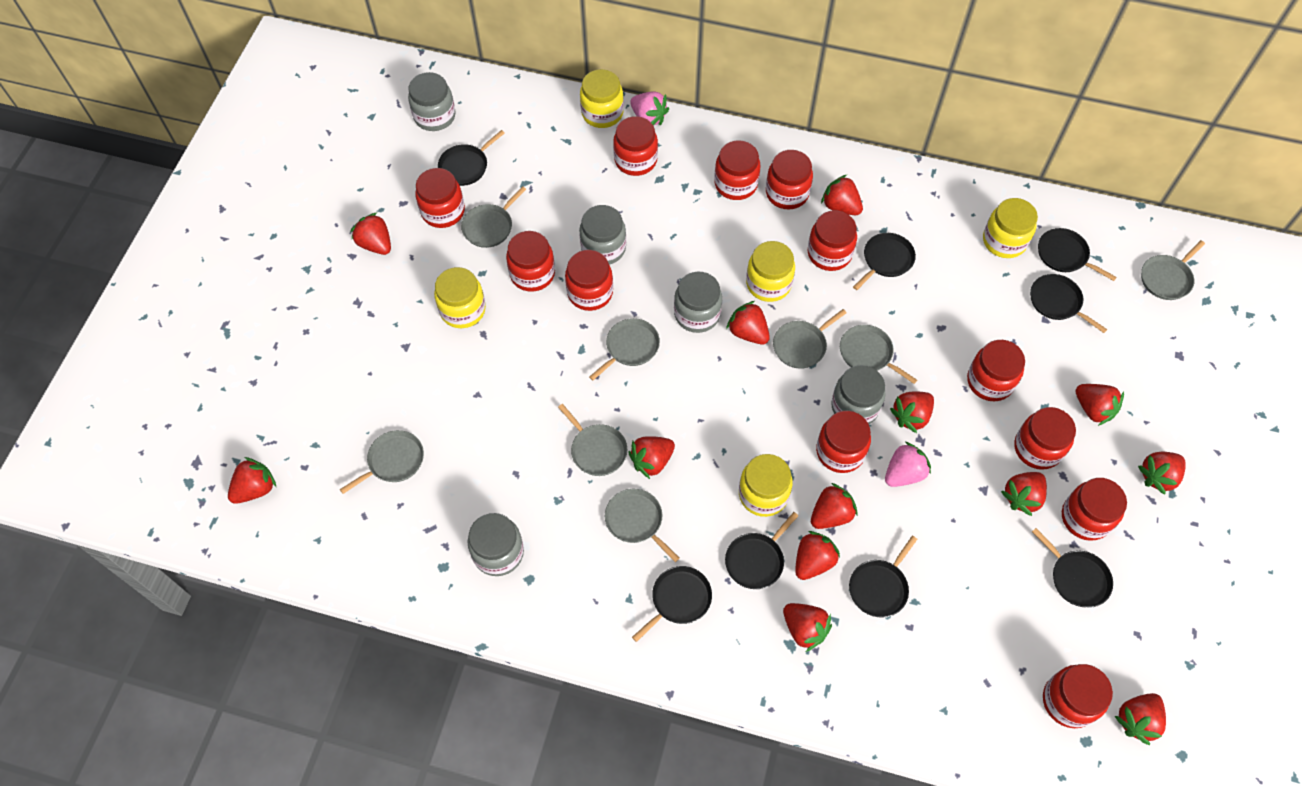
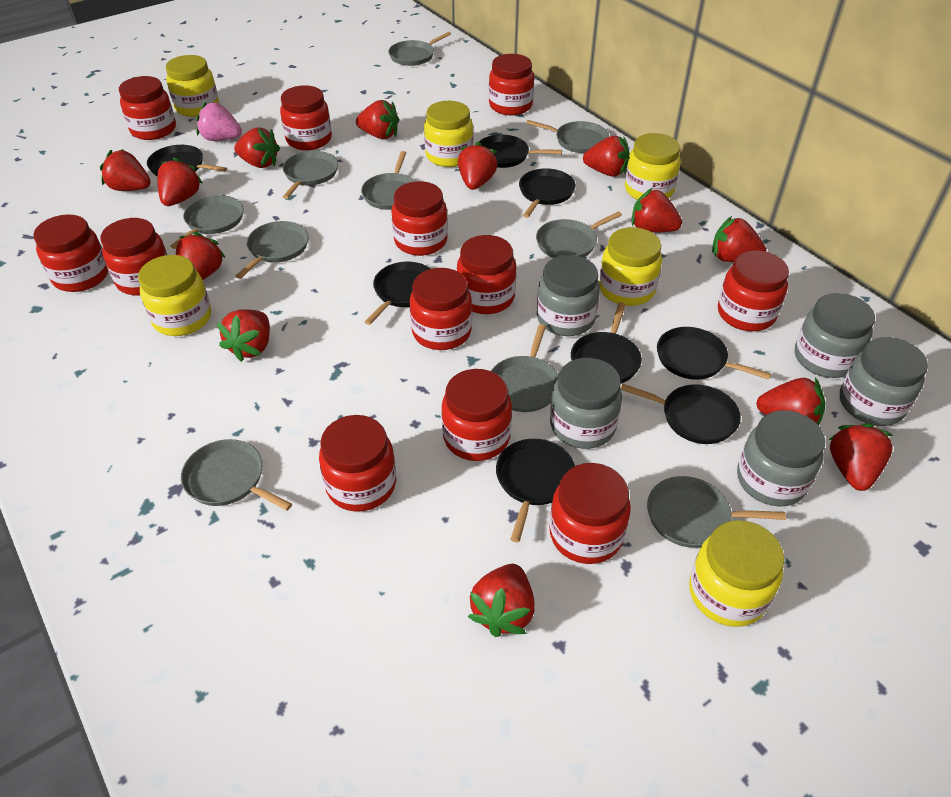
grey pan: [340,430,424,494] [461,186,526,248] [558,404,627,476] [589,318,660,380] [605,489,679,562] [773,309,847,369] [840,325,917,384] [1141,240,1205,300] = 8 -> [170,195,244,249] [181,439,292,511] [236,221,308,279] [283,151,338,199] [361,151,416,210] [388,32,451,66] [491,324,559,412] [526,120,609,153] [536,211,622,258] [647,476,786,548] = 10
pink strawberry: [630,91,669,126] [885,442,931,487] = 2 -> [196,102,242,141] = 1
yellow jar: [434,267,486,328] [580,69,624,128] [739,454,793,517] [746,241,795,302] [983,198,1038,258] = 5 -> [138,255,211,336] [166,55,219,117] [424,101,473,167] [599,227,662,306] [625,133,681,200] [689,520,785,627] = 6

